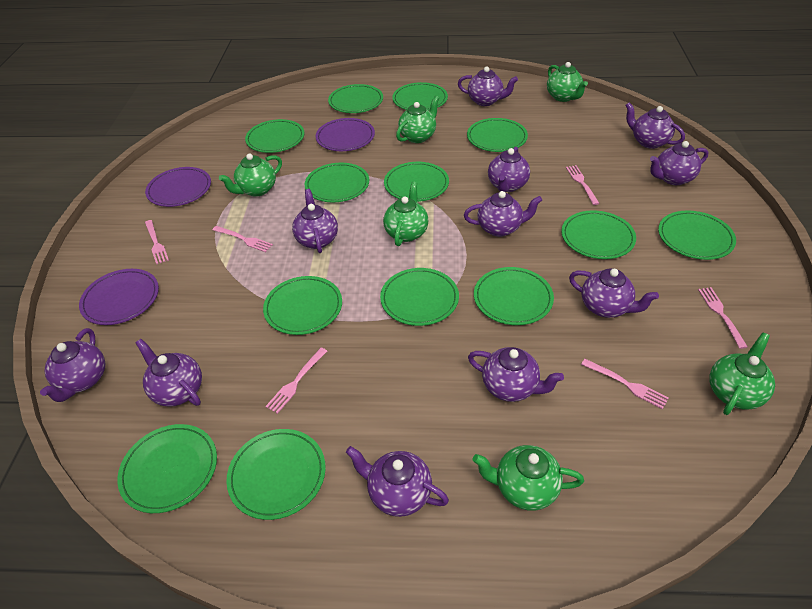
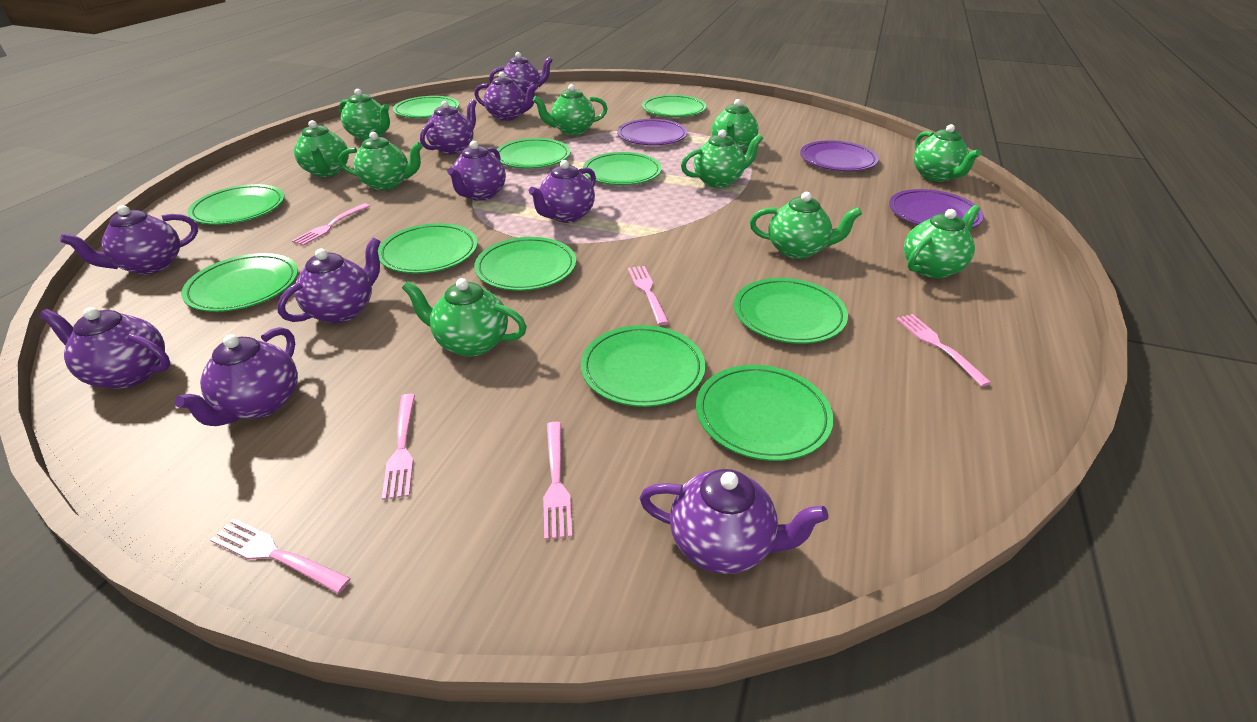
green plate: [117,424,217,513] [226,429,326,520] [245,119,304,153] [263,276,342,335] [305,163,369,203] [328,84,383,113] [380,268,459,326] [384,162,449,202] [392,82,448,110] [467,118,528,152] [474,267,554,325] [561,210,636,259] [658,210,736,260] = 13 -> [181,253,298,312] [188,184,284,225] [378,223,478,274] [393,96,459,118] [474,237,576,291] [497,138,570,168] [581,325,705,407] [583,152,662,185] [642,95,707,117] [696,365,833,461] [734,278,848,344] = 11
green teapot: [219,153,282,197] [383,182,429,246] [396,96,439,143] [473,445,584,511] [547,62,588,102] [710,332,775,415] = 6 -> [294,120,349,177] [338,132,423,190] [339,89,390,140] [402,278,527,357] [533,84,608,135] [681,129,763,188] [712,99,758,151] [750,192,862,259] [904,205,980,279] [914,124,981,182] = 10
purple teapot: [40,328,105,402] [136,339,202,407] [292,189,338,253] [346,446,449,517] [458,67,518,106] [464,191,542,237] [468,347,564,402] [488,147,530,192] [569,268,659,318] [625,102,685,149] [650,141,708,185] = 11 -> [39,307,170,389] [60,205,198,274] [174,327,298,426] [277,237,381,323] [420,99,477,154] [447,141,506,201] [474,72,537,121] [489,52,553,97] [529,160,596,223] [639,469,828,574] = 10

